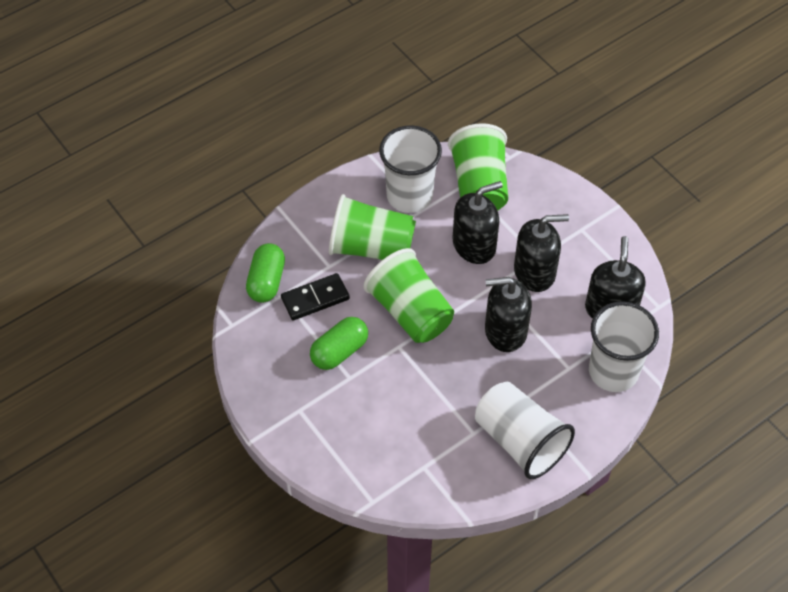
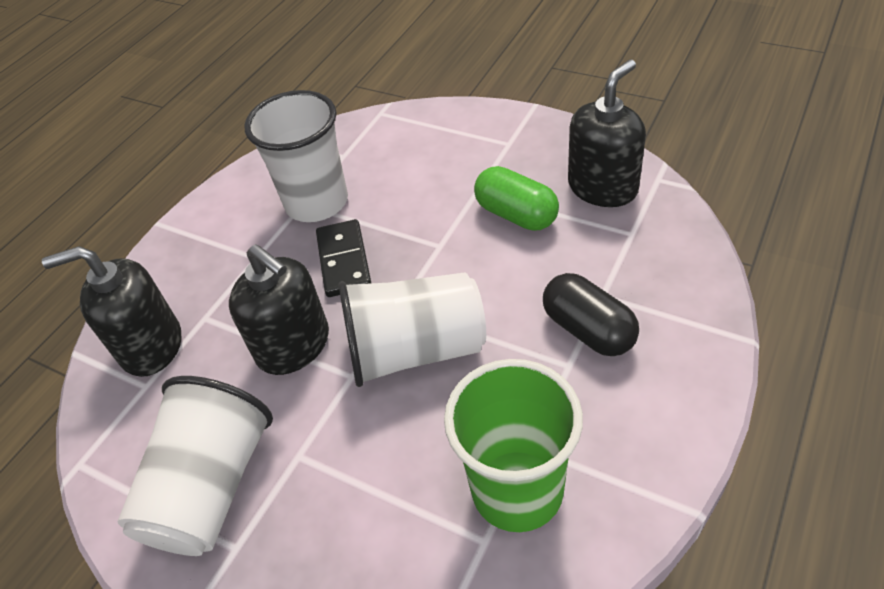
black capsule: none = 0 -> [543,273,639,356] = 1
black soap dispenser: [453,181,503,264] [485,277,532,352] [514,214,569,292] [585,236,646,319] = 4 -> [42,246,181,377] [229,244,329,375] [568,60,646,207] = 3
green capsule: [246,243,285,303] [310,317,368,370] = 2 -> [474,166,559,231] = 1
green cup: [329,194,416,260] [363,248,454,343] [448,123,508,211] = 3 -> [444,359,583,532] = 1

